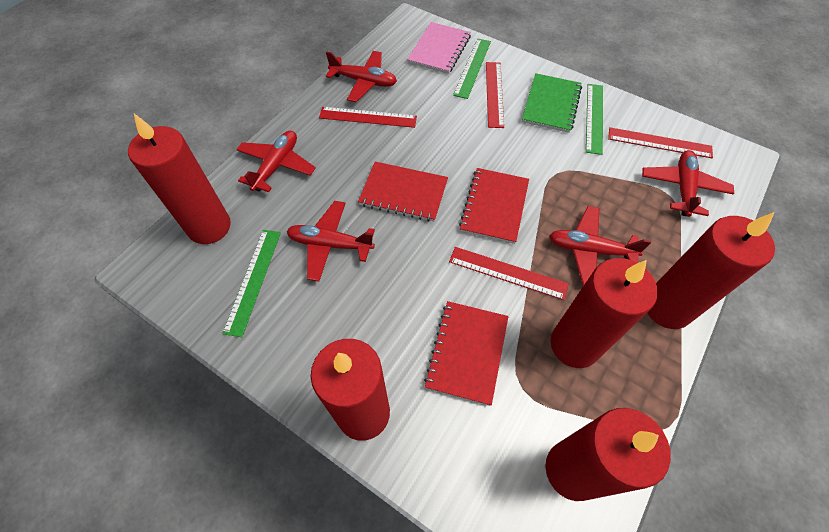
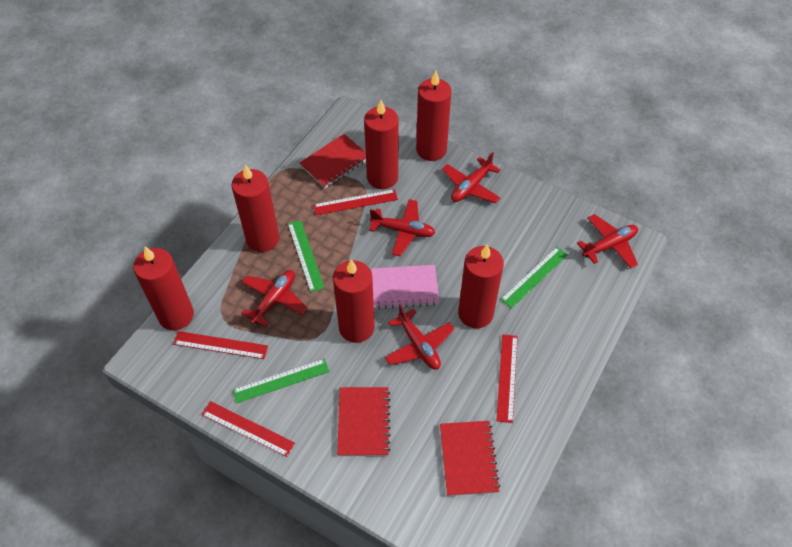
green notebook: [522,73,582,133] = 1 -> none = 0
red candle: [128,114,231,244] [311,339,390,441] [545,408,671,501] [551,258,658,368] [648,212,775,329] = 5 -> [133,246,194,330] [232,164,279,252] [333,260,375,343] [364,100,398,189] [416,71,452,161] [458,244,504,328] = 6

